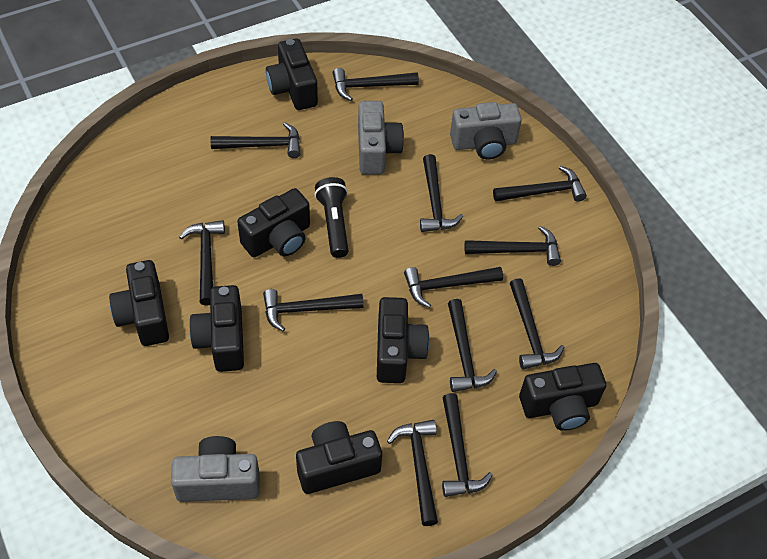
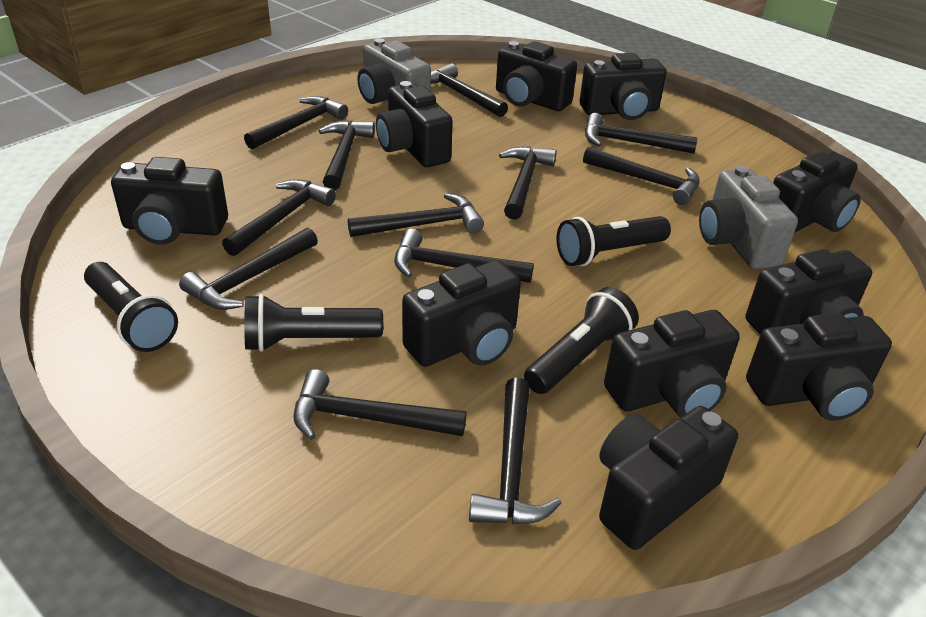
black camera: [109,260,169,346] [189,285,244,372] [237,188,310,257] [266,38,318,110] [296,421,382,494] [377,297,429,383] [519,363,606,431] = 7 -> [111,157,228,245] [376,81,453,167] [402,260,521,367] [496,41,577,111] [579,53,667,120] [599,406,738,550] [604,310,740,417] [746,249,872,335] [746,313,892,421] [773,151,861,233] = 10
black flashlight: [314,177,349,258] = 1 -> [84,262,178,352] [244,294,383,352] [524,287,639,394] [556,216,671,266] = 4
grey camera: [171,436,260,502] [358,101,404,175] [450,102,522,159] = 3 -> [357,38,431,104] [699,166,798,269] = 2

